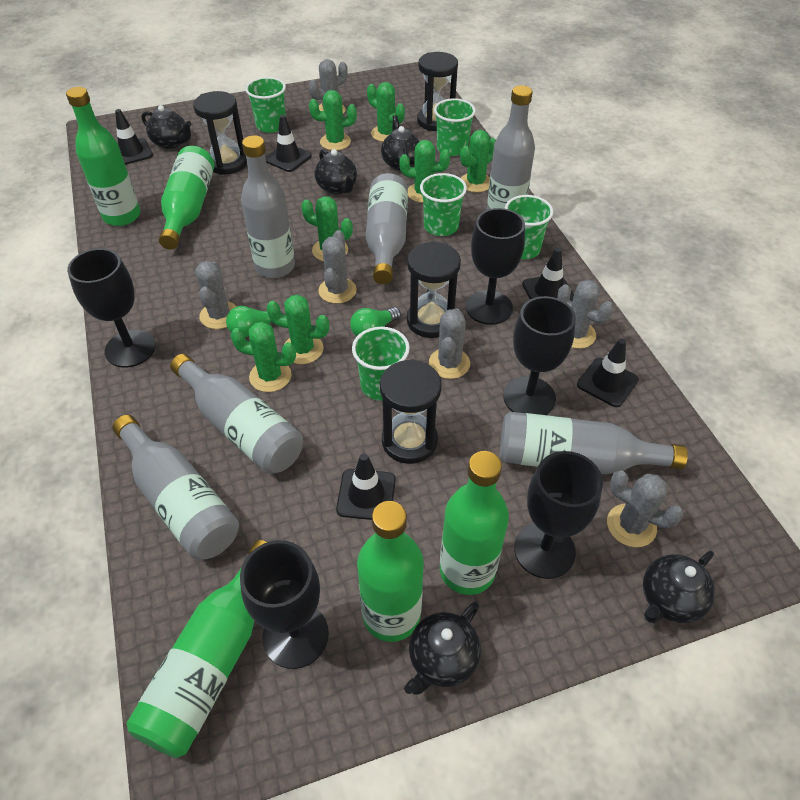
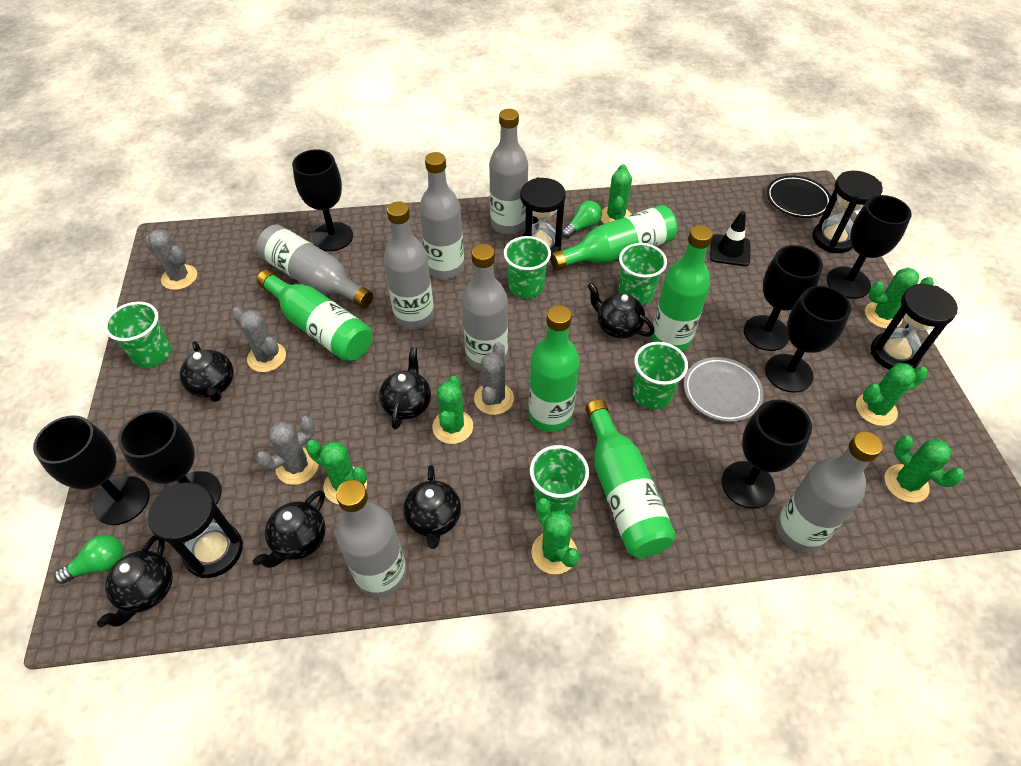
black goblet: [67,248,156,368] [240,540,329,669] [466,208,525,325] [503,296,576,415] [514,451,603,579] = 5 -> [33,415,150,525] [118,410,222,505] [292,149,353,251] [722,399,812,509] [744,245,823,351] [765,286,851,393] [826,195,912,299] = 7
black plate: none = 0 -> [767,176,831,218] = 1
black teapot: [141,105,191,149] [315,149,357,194] [381,115,419,171] [404,602,481,694] [643,551,715,623] = 5 -> [97,535,173,627] [180,341,234,402] [253,490,326,568] [379,348,431,430] [403,465,461,549] [588,283,655,338] = 6
black traffic cone: [115,109,153,165] [265,115,312,172] [336,454,396,520] [522,248,574,301] [577,339,639,407] = 5 -> [710,211,750,266] = 1
grey bottle: [112,415,239,560] [170,354,303,474] [241,135,295,278] [366,173,408,284] [487,85,535,210] [500,412,688,474] = 6 -> [256,224,373,308] [336,480,407,598] [383,201,434,329] [419,152,464,279] [462,244,508,371] [489,109,528,235] [776,431,883,552] = 7
grey cactus: [195,261,237,329] [309,59,348,114] [318,230,357,304] [429,308,470,379] [557,279,614,349] [607,471,684,547] = 6 -> [145,229,197,290] [232,307,286,372] [256,416,318,485] [474,342,514,415] = 4
grey plate: none = 0 -> [684,357,764,422] = 1

